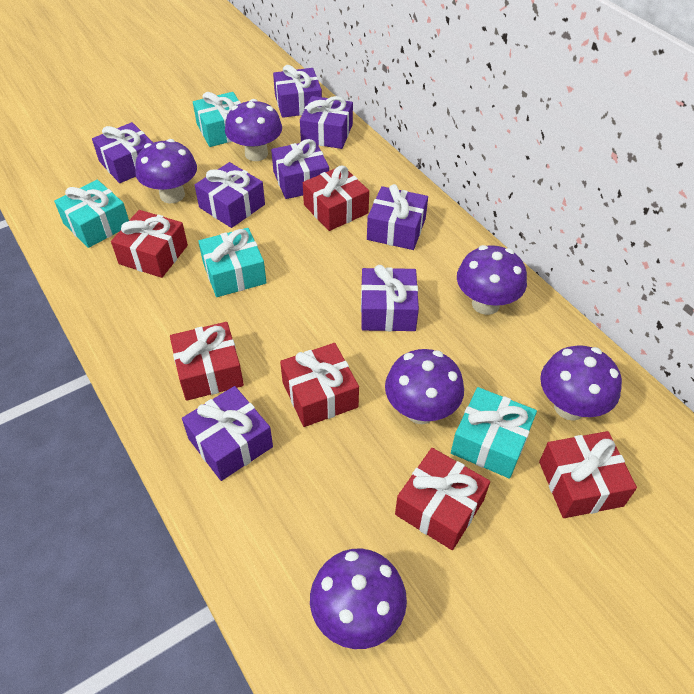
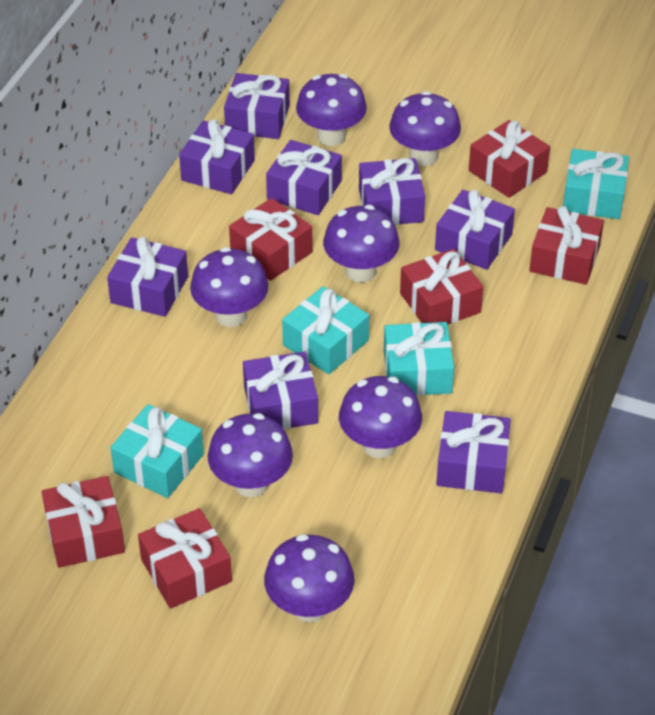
purple mushroom: [135,139,197,203] [225,99,282,161] [310,549,407,649] [385,349,464,424] [457,245,527,315] [540,345,622,421] = 6 -> [190,247,269,327] [208,413,293,497] [264,534,355,622] [296,74,367,146] [323,205,400,283] [339,376,422,459] [389,91,461,166] = 7

